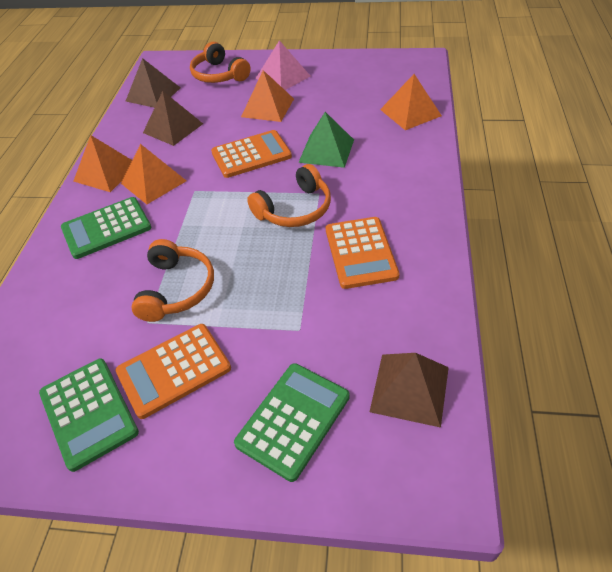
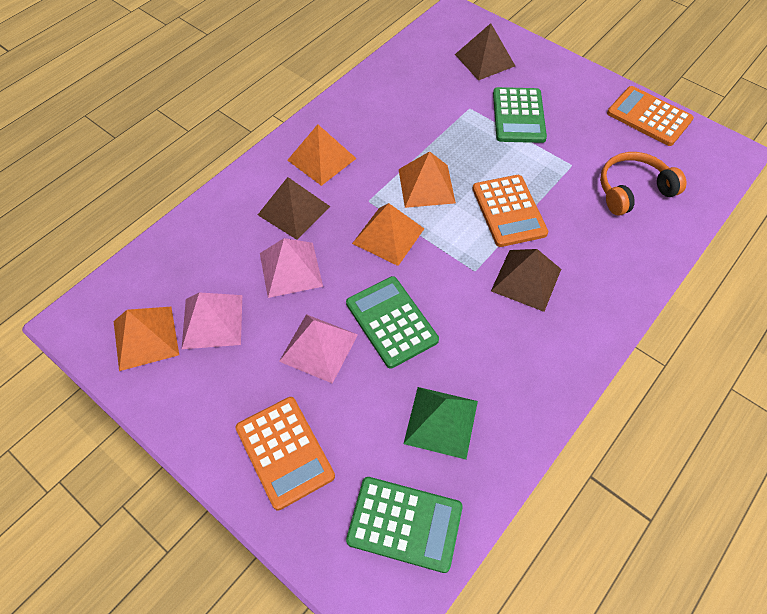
orange headphones: [131,239,214,322] [190,42,251,83] [247,164,331,227] = 3 -> [600,152,687,215] = 1
pink pyramid: [256,40,310,90] = 1 -> [182,292,242,349] [260,238,323,298] [279,314,358,384] = 3

